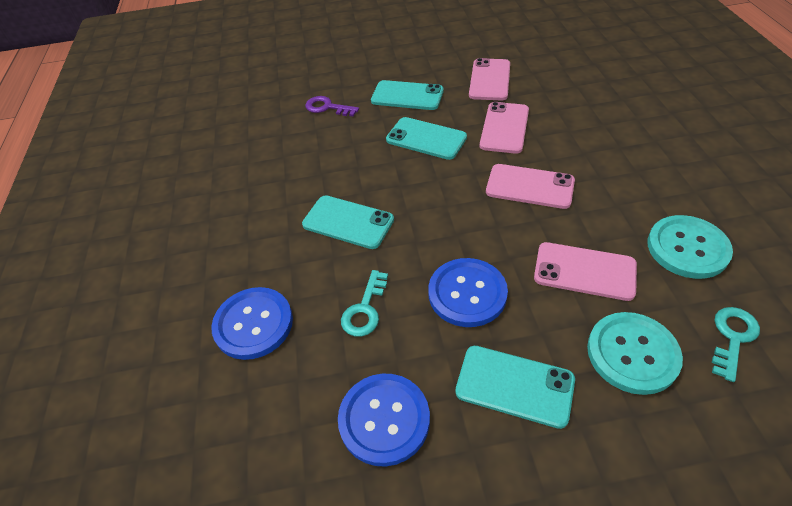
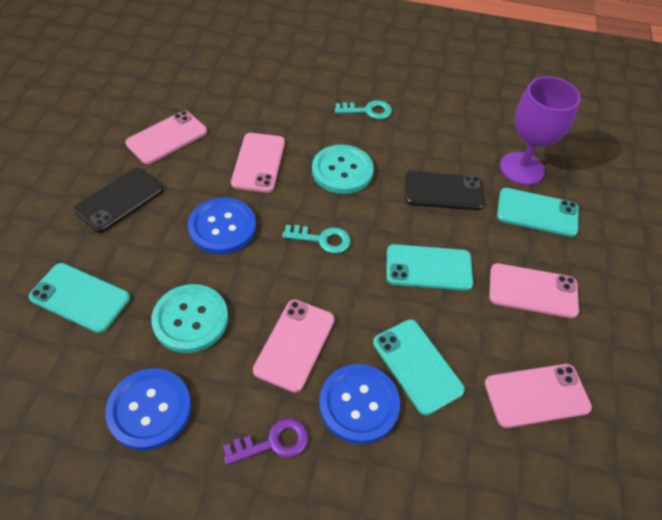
black phone: none = 0 -> [74,168,163,233] [405,171,484,210] = 2
pink phone: [469,58,510,100] [480,102,529,154] [486,164,575,209] [534,242,637,301] = 4 -> [125,111,207,164] [231,133,285,192] [253,299,335,393] [485,364,592,428] [489,263,579,318] = 5
purple goblet: none = 0 -> [500,76,581,185] = 1

